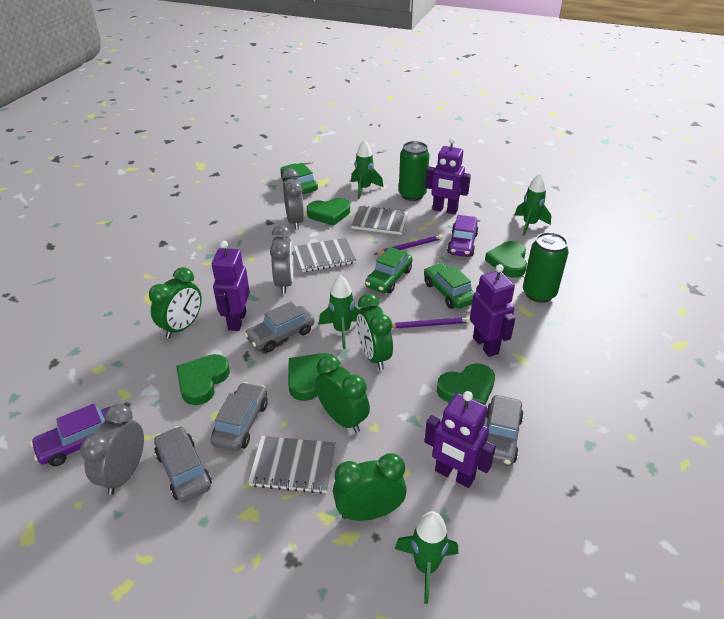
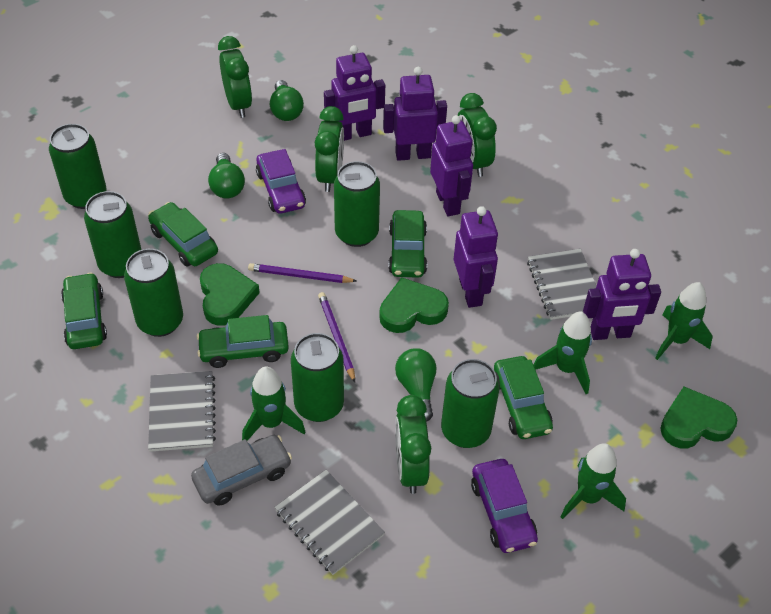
green can: [399,141,429,201] [523,232,569,303] = 2 -> [49,124,106,209] [84,191,142,278] [124,249,183,337] [291,333,344,422] [334,161,380,247] [441,359,499,448] = 6
green car: [281,163,318,194] [365,247,413,293] [424,263,474,309] = 3 -> [61,272,107,349] [148,202,218,267] [197,315,289,368] [388,210,427,278] [494,356,553,439] = 5
green heart: [176,354,230,405] [288,353,331,401] [307,198,350,226] [437,363,495,405] [485,241,527,278] = 5 -> [200,263,260,326] [379,277,449,333] [660,387,737,448] = 3
green light bulb: none = 0 -> [208,153,245,198] [270,80,304,121] [395,348,436,422] = 3
grey car: [154,426,212,502] [210,382,268,451] [244,302,314,352] [486,395,524,466] = 4 -> [191,435,292,506] = 1
grey clock: [80,404,144,495] [270,225,293,294] [282,169,304,230] = 3 -> none = 0
purple robot: [212,241,250,331] [424,391,496,488] [425,138,471,214] [470,264,515,357] = 4 -> [324,45,385,141] [383,67,447,161] [430,115,473,217] [454,206,498,308] [583,249,661,340] = 5

